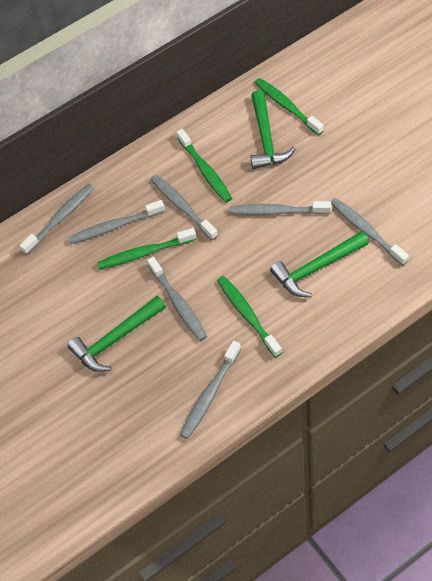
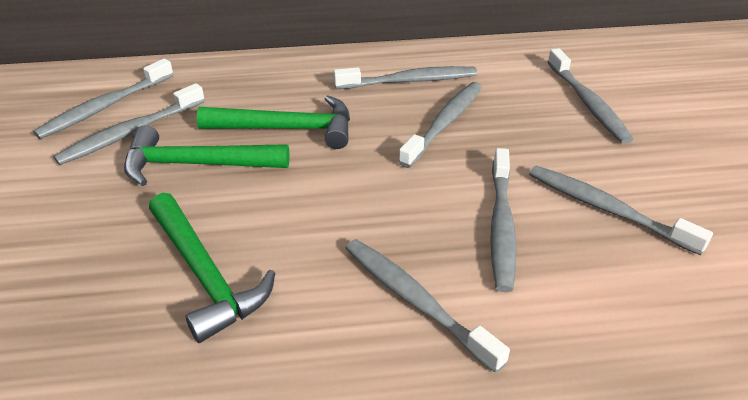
green toothbrush: [97,228,197,270] [177,129,232,203] [217,276,282,358] [254,78,324,135] = 4 -> none = 0
grey toothbrush: [19,184,94,255] [68,200,165,244] [147,257,207,341] [151,175,218,240] [180,341,241,439] [230,201,331,215] [331,198,409,266] = 7 -> [33,58,174,139] [53,83,205,165] [334,66,477,89] [346,239,510,373] [398,82,482,168] [490,148,516,292] [529,166,713,255] [548,48,633,144] = 8

